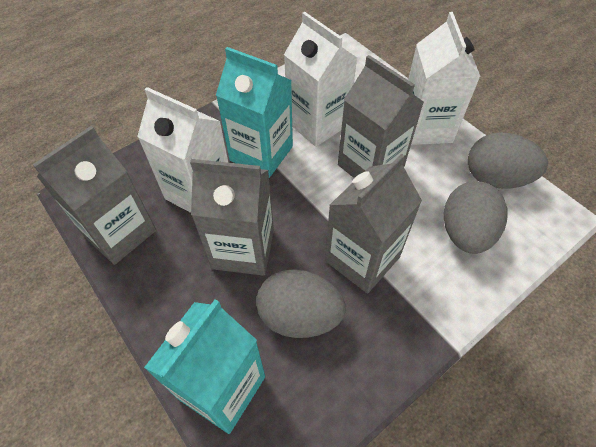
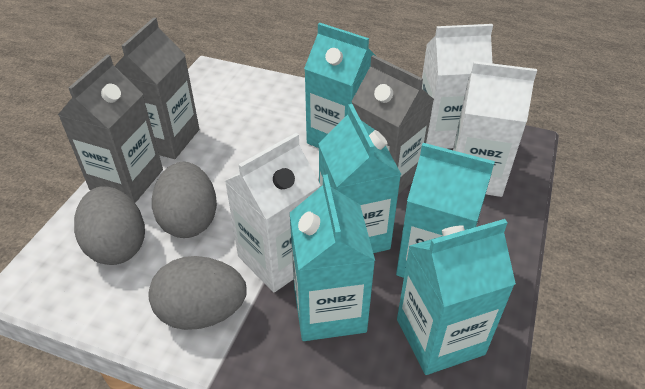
grey carton: [33,126,156,265] [190,159,274,276] [325,154,422,293] [338,55,424,178] = 4 -> [58,54,163,203] [115,17,199,159] [351,55,434,195] = 3
turquoise carton: [144,299,265,434] [216,47,293,178] = 2 -> [290,174,375,341] [304,23,376,148] [318,104,401,253] [396,143,495,278] [397,219,516,375] = 5

